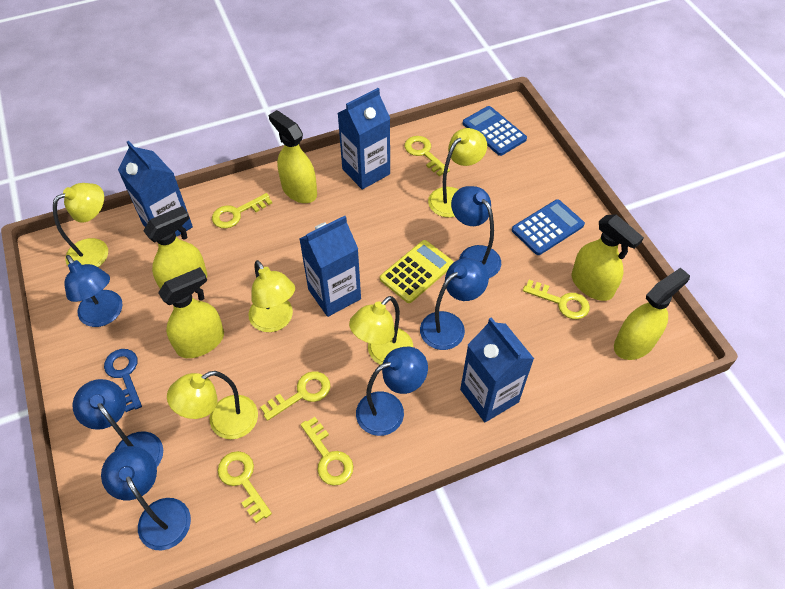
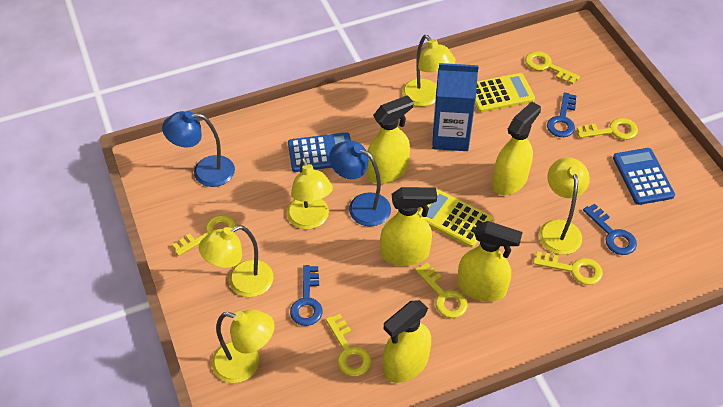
blue carton: [118,141,193,237] [299,216,361,317] [338,88,390,190] [460,317,534,422] = 4 -> [432,63,479,151] = 1
blue key: [104,349,142,412] = 1 -> [290,265,322,326] [547,92,577,137] [583,203,637,255] = 3
blue lamp: [65,255,123,327] [73,379,163,467] [101,446,191,551] [356,347,428,436] [420,258,489,350] [451,186,501,278] = 6 -> [162,111,235,187] [329,141,391,226] = 2
yellow calculator: [380,240,454,303] = 1 -> [418,189,492,247] [475,73,535,112] = 2

